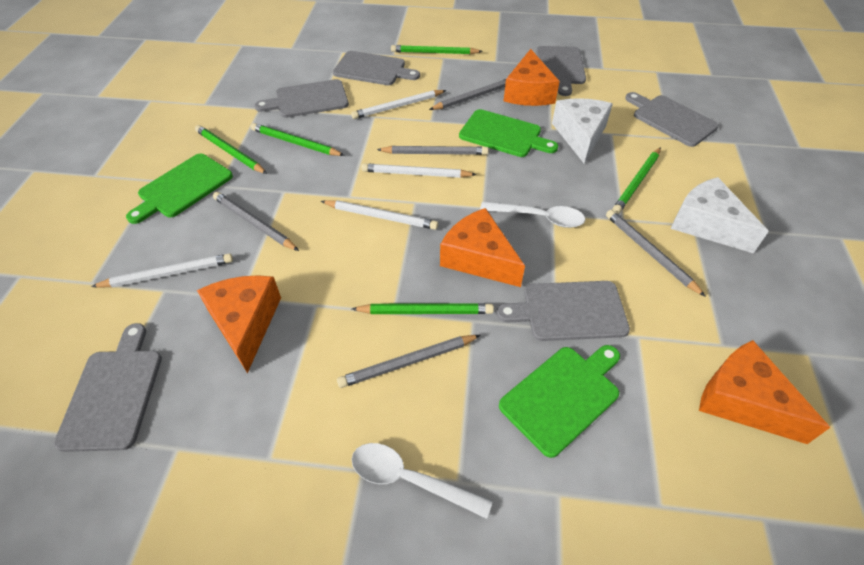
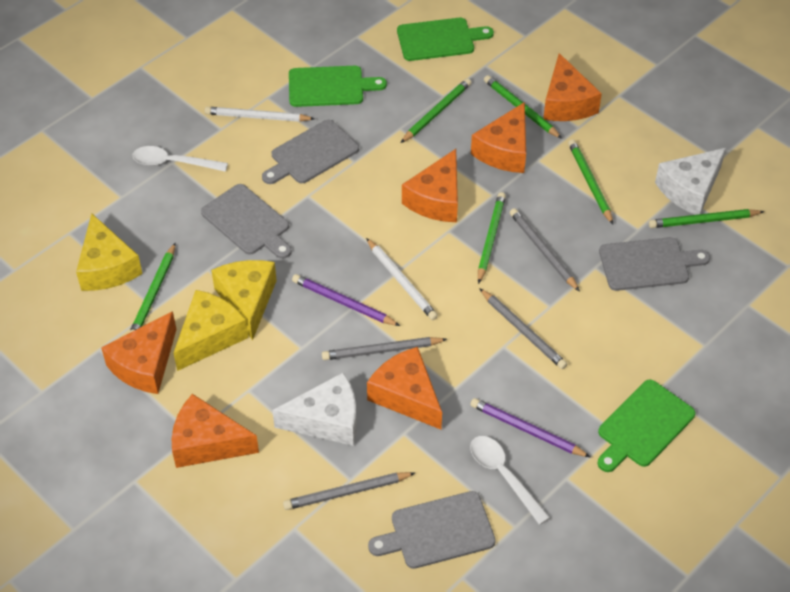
green pencil: [195,125,267,174] [251,123,345,156] [352,303,494,314] [391,45,483,54] [612,147,661,214] = 5 -> [129,243,175,333] [401,78,471,143] [478,192,506,284] [484,75,562,139] [568,139,613,224] [649,209,765,228] = 6
grey cutting board: [54,323,162,452] [255,79,349,118] [333,51,420,85] [497,281,630,341] [536,46,586,96] [625,92,719,147] = 6 -> [201,184,292,259] [262,120,359,184] [368,491,496,569] [599,237,710,291] = 4
grey pencil: [213,192,299,251] [337,335,481,388] [377,146,488,155] [429,79,506,110] [606,210,706,297] = 5 -> [283,472,415,510] [322,337,447,360] [479,288,567,369] [510,208,580,292] = 4
orange cheese: [197,275,281,373] [440,208,525,287] [504,49,560,106] [699,340,830,444] = 4 -> [101,311,177,394] [172,394,259,468] [367,347,442,429] [402,149,458,222] [471,102,526,173] [543,53,602,121] = 6
purple pencil: none = 0 -> [292,274,400,326] [470,398,590,457] = 2
white pencil: [91,253,233,288] [321,200,438,230] [351,90,446,119] [361,163,477,178] = 4 -> [204,107,315,122] [366,238,438,320] = 2
yellow cheese: none = 0 -> [76,213,143,291] [174,290,249,371] [211,260,277,340] = 3

